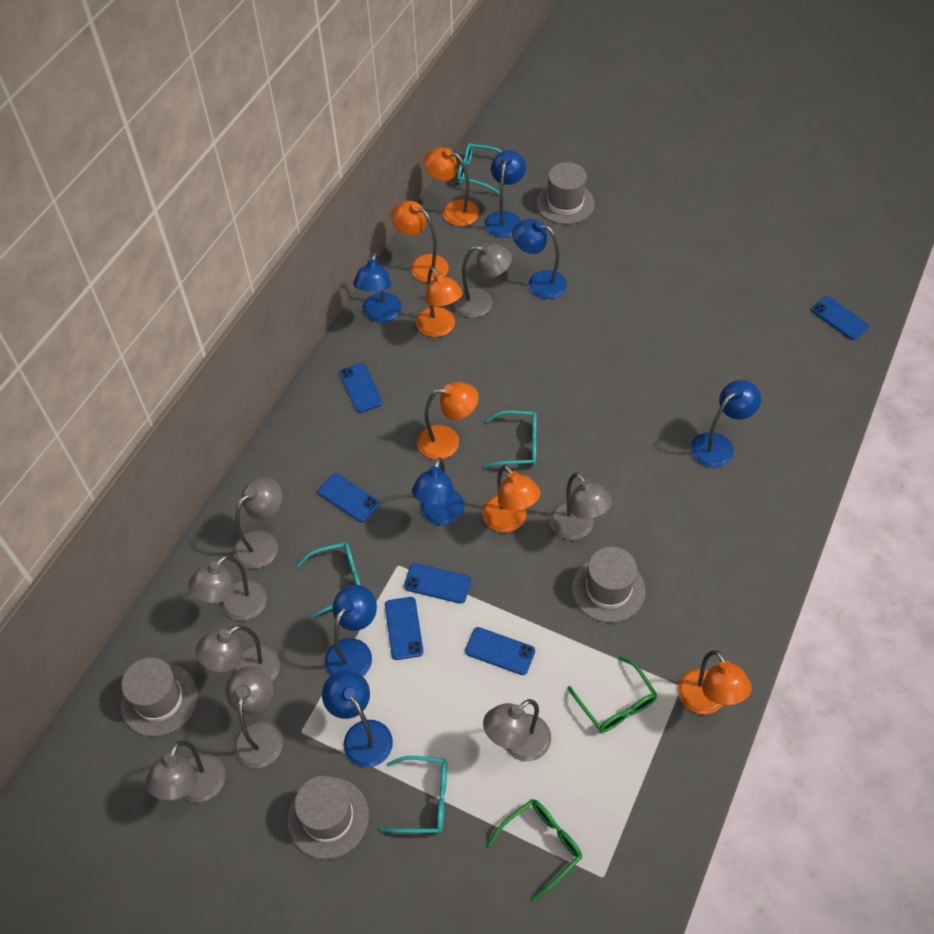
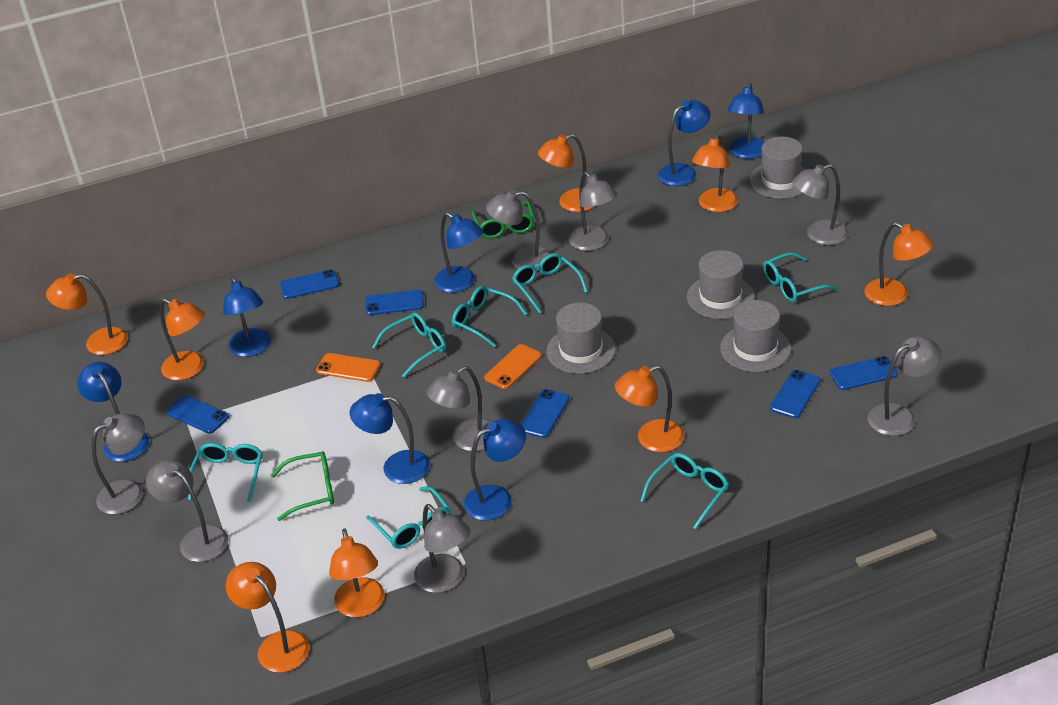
orange lamp: [391,201,449,282] [416,267,463,337] [417,382,478,460] [423,148,479,226] [482,465,540,533] [678,650,752,714] = 6 -> [46,274,128,355] [160,298,205,380] [226,562,310,673] [329,528,385,618] [538,134,594,212] [615,365,684,452] [692,134,738,212] [864,222,934,306] = 8
orange phone: none = 0 -> [316,353,381,382] [484,344,542,389] = 2
turquoise glasses: [296,542,361,618] [380,756,447,833] [457,143,502,194] [483,410,537,468] = 4 -> [188,443,263,502] [366,486,451,549] [373,312,446,377] [452,286,527,347] [512,253,588,314] [640,453,729,529] [763,252,837,302] = 7

